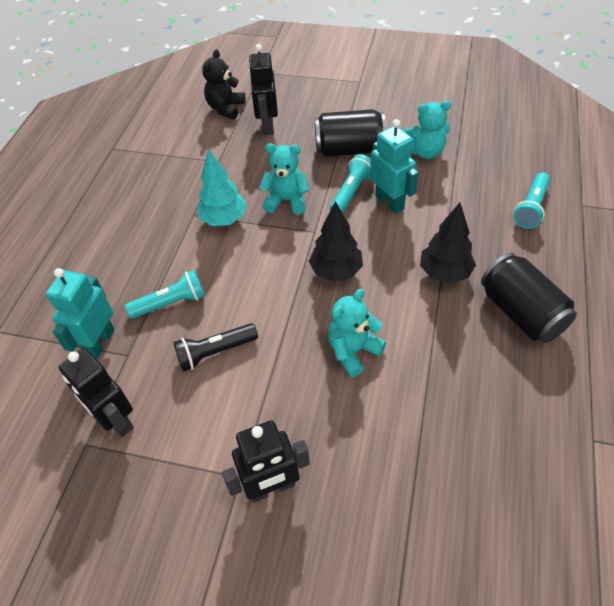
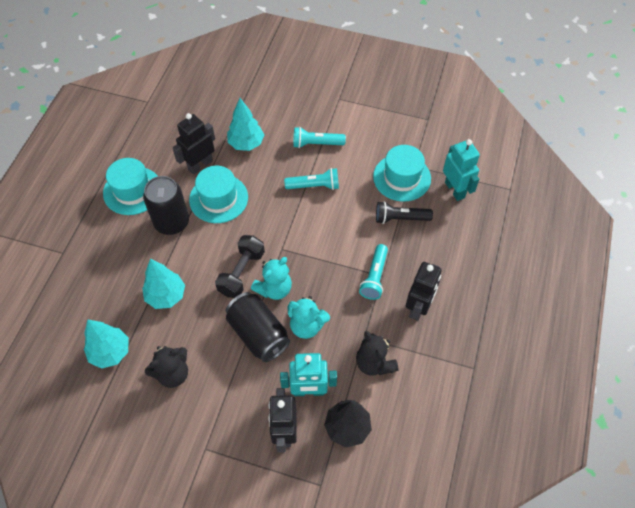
black dumbbell: none = 0 -> [215,235,265,298] = 1
black teddy bear: [202,49,246,119] = 1 -> [145,346,188,388] [356,331,399,376] = 2
black tree: [309,201,363,281] [420,203,476,284] = 2 -> [324,400,372,448] = 1
turquoise hat: none = 0 -> [103,158,158,215] [189,166,248,223] [373,145,431,202] = 3
turquoise teddy bear: [259,144,309,215] [328,289,386,377] [404,101,452,159] = 3 -> [251,257,292,300] [287,296,330,339] = 2
turquoise tree: [197,149,247,226] = 1 -> [84,319,129,369] [142,259,185,309] [227,98,264,151] = 3

